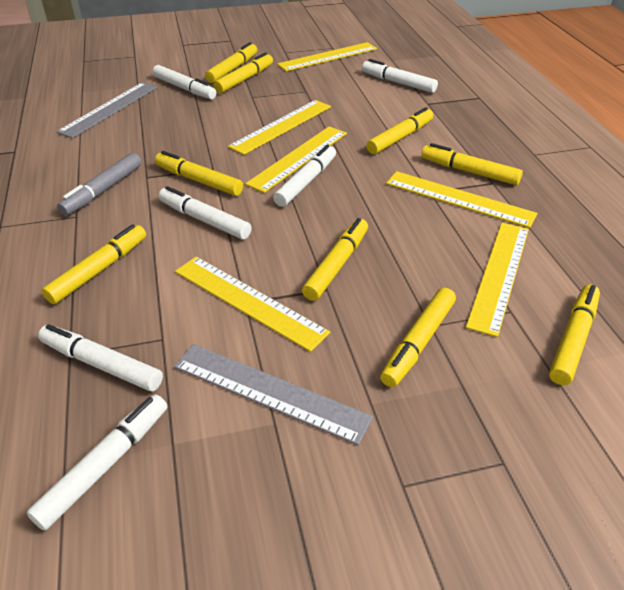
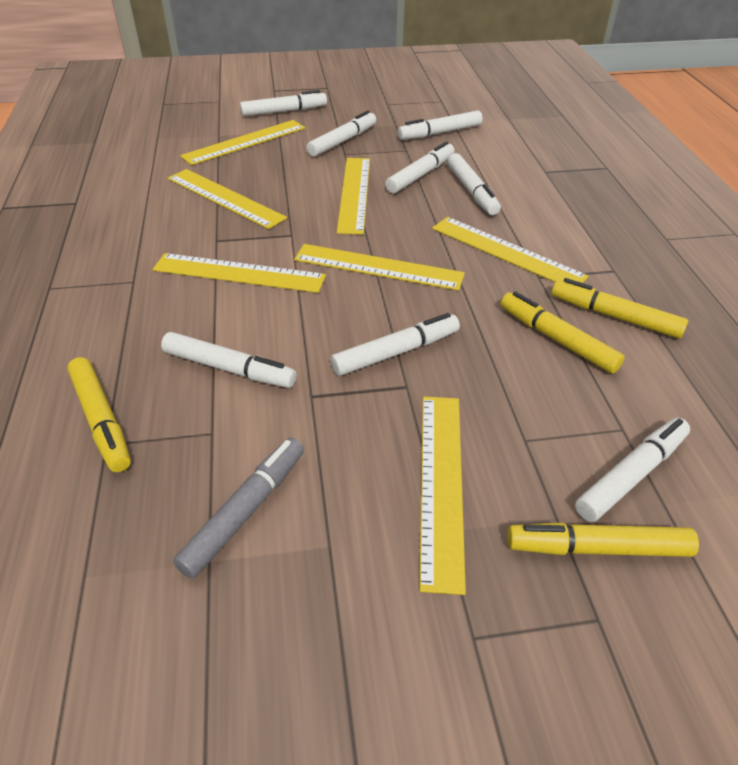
grey ruler: [56,82,158,138] [174,344,373,445] = 2 -> none = 0
white marker: [27,394,167,531] [38,324,163,391] [153,65,217,99] [158,186,251,239] [273,144,336,207] [362,59,438,93] = 6 -> [161,332,296,388] [240,90,327,117] [306,111,376,157] [330,313,460,376] [385,141,455,193] [398,110,483,140] [447,153,501,215] [575,418,690,522] = 8
yellow marker: [42,224,146,304] [155,151,243,196] [205,42,257,83] [214,52,273,93] [302,218,368,301] [366,107,433,154] [380,288,456,387] [421,143,523,185] [549,285,600,385] = 9 -> [67,357,131,472] [501,291,625,374] [507,523,699,557] [551,278,688,338] = 4
yellow ruler: [175,257,330,352] [228,100,331,155] [245,126,347,193] [277,42,377,71] [386,171,538,228] [466,223,529,337] = 6 -> [153,253,326,293] [168,169,287,229] [180,120,305,165] [294,244,465,291] [337,158,370,234] [419,397,466,595] [432,217,589,283] = 7

